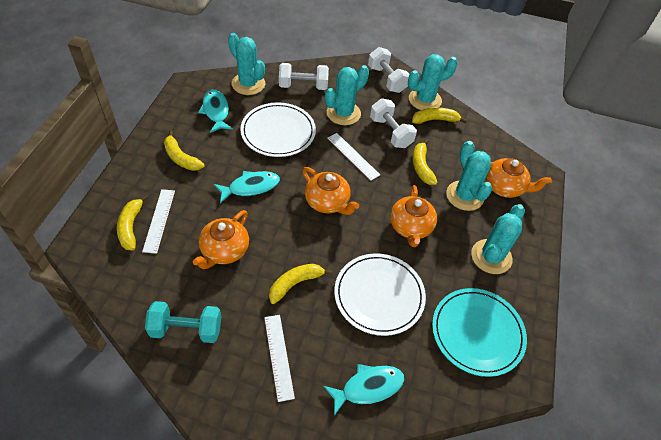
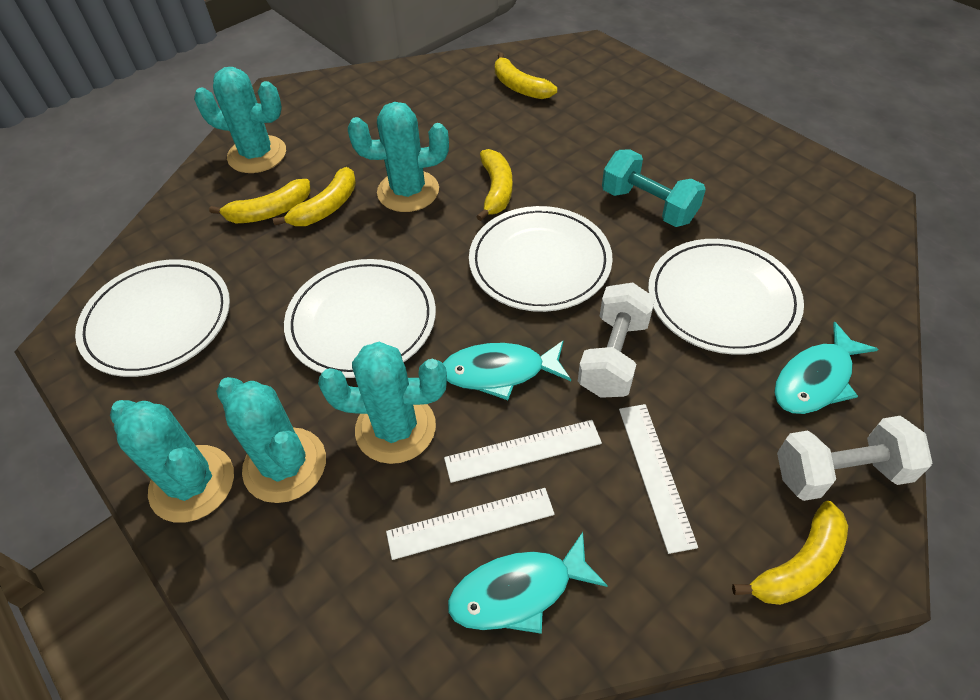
orange teapot: [193,210,249,269] [302,167,359,215] [390,185,437,247] [486,158,552,198] = 4 -> none = 0
turquoise plate: [432,288,527,377] = 1 -> none = 0
white dumbbell: [279,63,329,90] [368,47,409,93] [370,98,417,148] = 3 -> [578,283,655,398] [777,416,932,501] = 2
white plate: [240,103,316,157] [334,253,426,336] = 2 -> [75,259,230,377] [284,259,436,378] [469,206,613,312] [648,239,804,355] = 4

